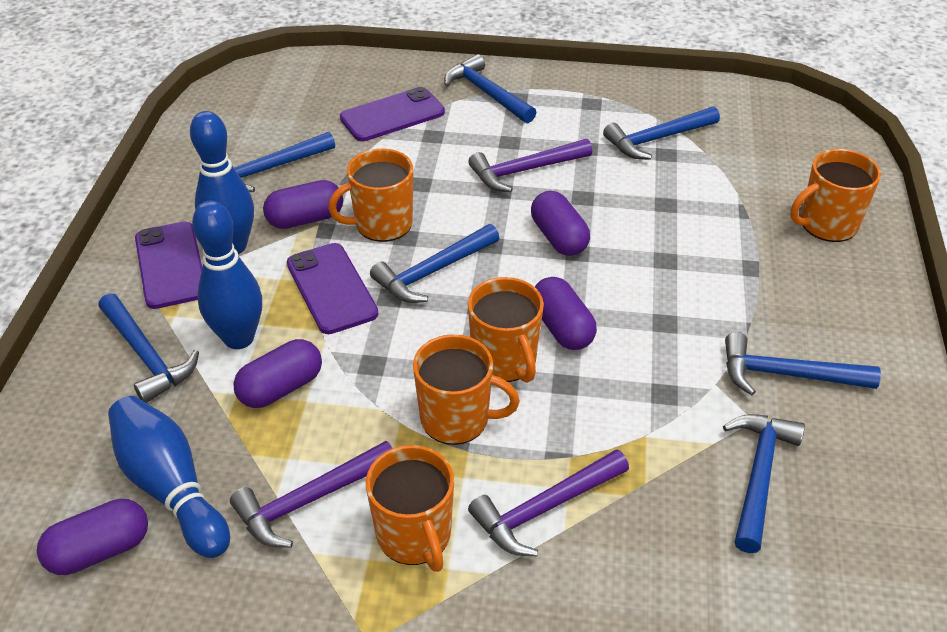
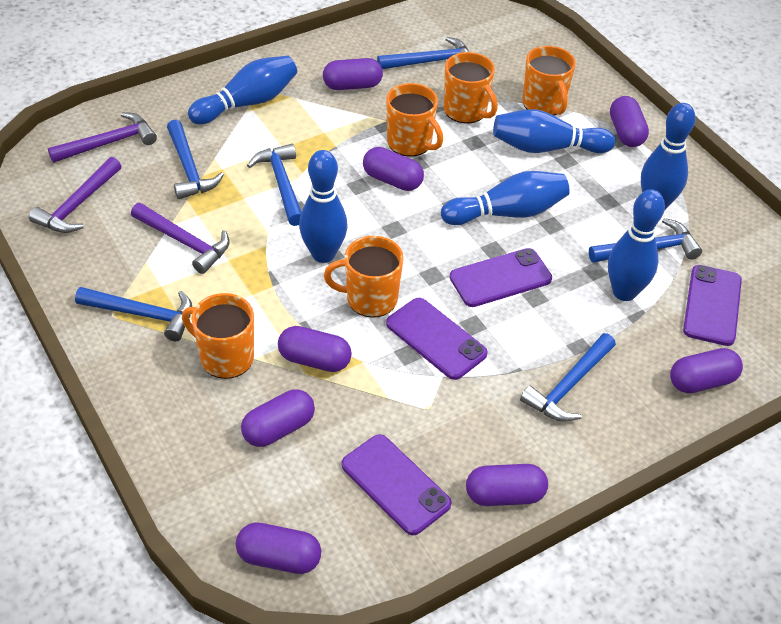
blue bowling pin: [108,396,230,558] [190,111,254,254] [192,201,262,349] = 3 -> [188,56,297,124] [299,150,347,263] [441,171,570,225] [493,109,615,153] [608,189,665,301] [641,103,695,211] = 6
blue hammer: [98,293,199,403] [234,132,335,192] [370,224,499,303] [444,54,537,123] [603,106,720,160] [723,414,805,553] [725,332,881,395] = 7 -> [75,287,192,341] [167,120,224,199] [247,144,302,226] [377,37,469,69] [520,333,616,422] [589,218,702,263] = 6
purple capsule: [37,499,148,575] [233,339,322,408] [263,180,343,229] [531,191,590,256] [535,277,597,350] = 5 -> [236,522,321,574] [241,390,315,447] [278,326,352,372] [323,58,383,90] [363,147,424,191] [466,464,548,506] [610,96,649,147] [670,348,743,393] = 8
purple phone: [135,222,202,309] [287,243,378,334] [340,87,445,141] = 3 -> [342,434,452,535] [386,298,488,380] [449,248,552,307] [683,265,742,346] = 4

